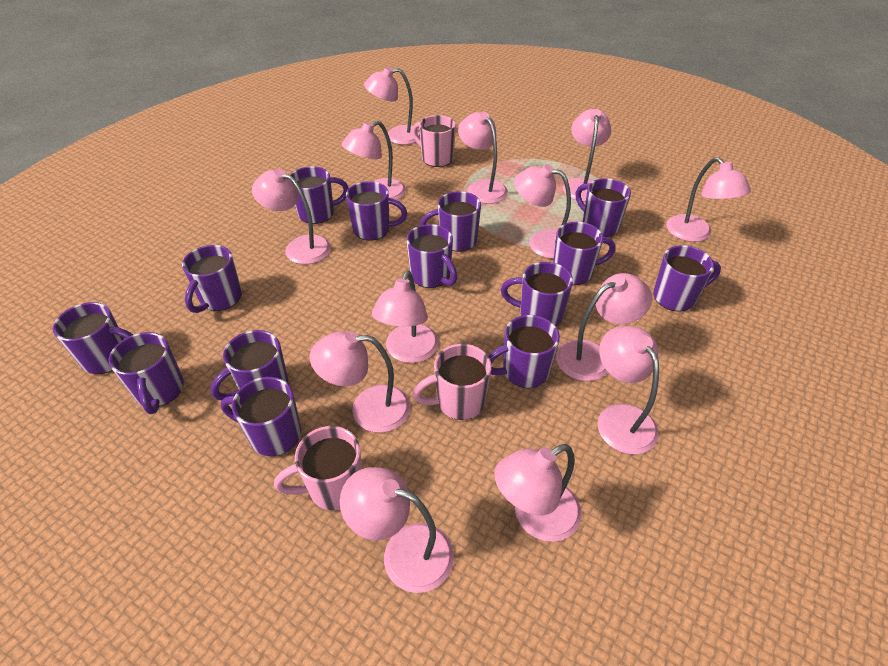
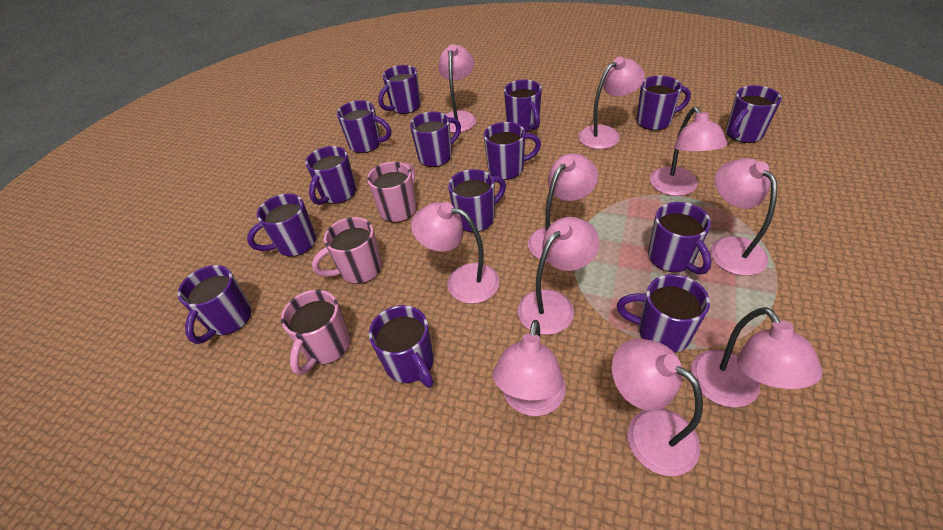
pink lamp: [252,169,331,264] [310,331,411,433] [340,467,454,593] [342,121,406,200] [364,67,420,145] [372,270,439,363] [458,112,508,204] [494,444,582,542] [514,164,571,259] [556,273,652,381] [563,109,611,202] [597,326,659,454] [666,157,751,242] = 13 -> [411,202,500,304] [438,44,476,133] [493,320,565,416] [518,217,600,335] [528,153,598,262] [578,57,645,149] [612,339,703,476] [650,107,727,196] [691,307,823,408] [711,158,777,276] = 10

